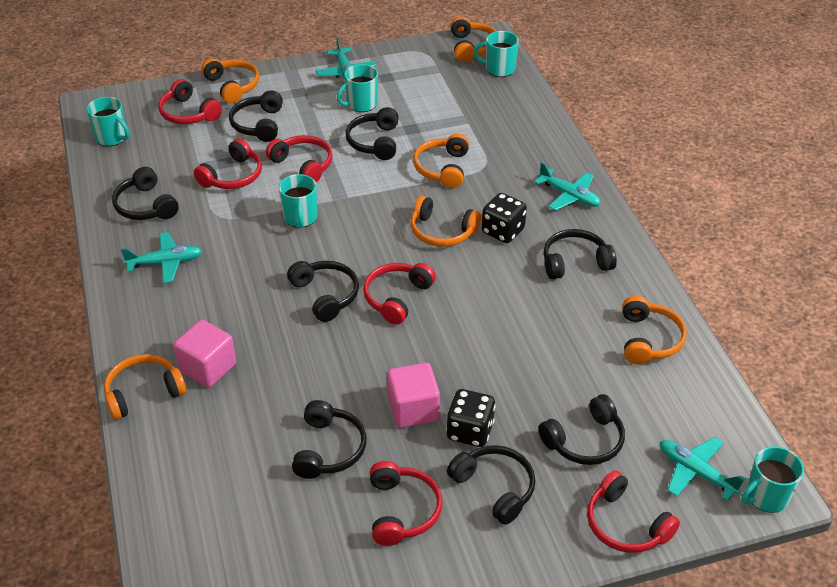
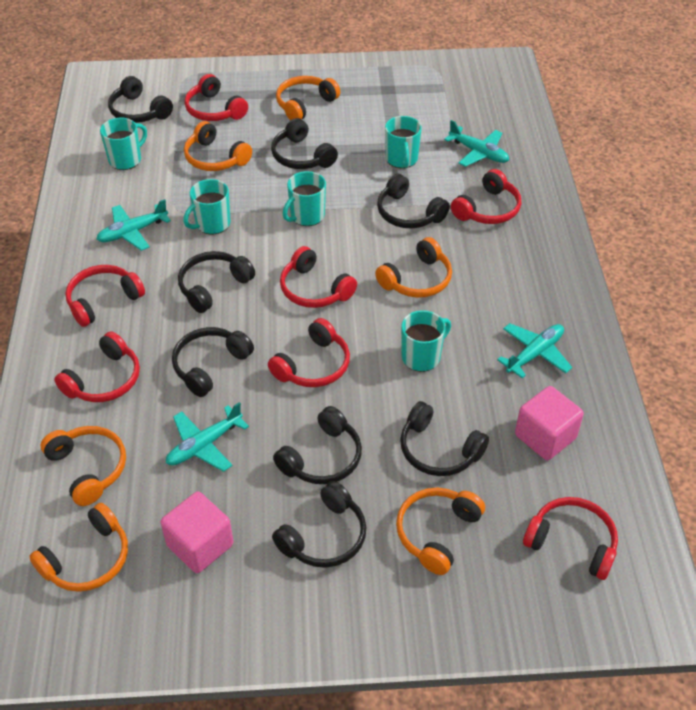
black dice: [446,389,496,447] [482,193,527,243] = 2 -> none = 0
red headphones: [159,79,222,124] [194,138,262,189] [266,135,333,182] [363,263,436,325] [370,461,442,546] [587,470,680,553] = 6 -> [54,331,140,402] [65,265,145,327] [185,74,248,121] [268,318,350,387] [280,246,357,308] [451,169,521,224] [523,497,618,580] = 7

